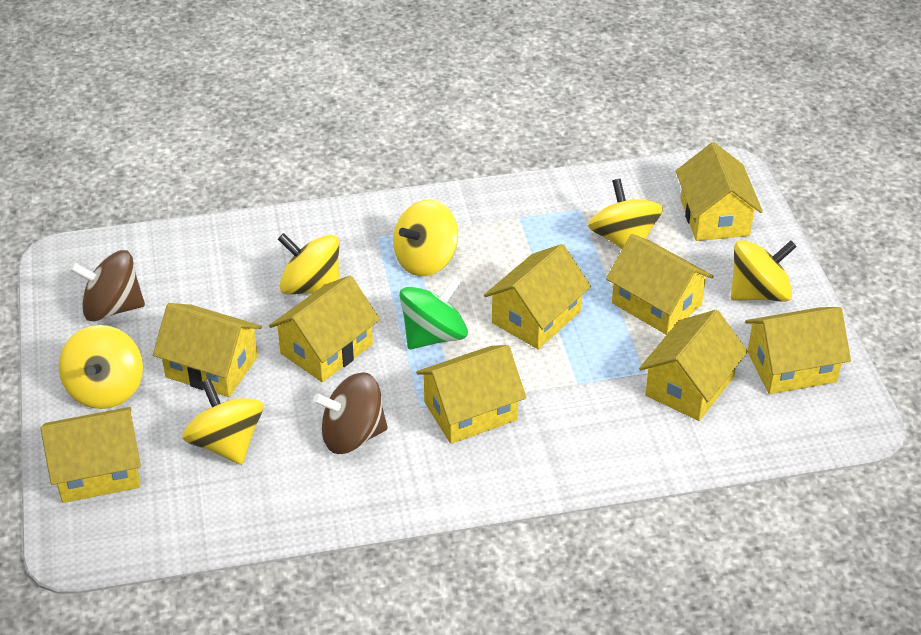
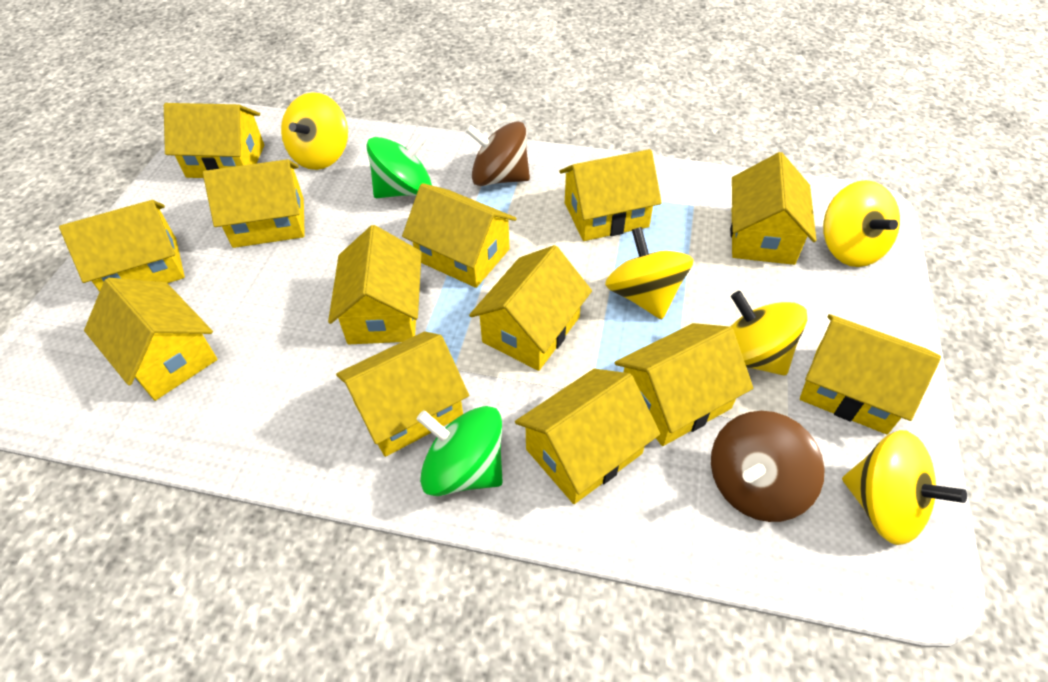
green spinning top: [399,277,468,349] = 1 -> [366,133,432,198] [416,406,503,496] = 2
yellow house: [41,407,141,503] [153,303,262,397] [269,275,380,382] [416,345,526,444] [484,244,591,349] [606,234,714,335] [639,310,748,421] [676,142,763,241] [745,307,851,394] = 9 -> [59,200,185,292] [84,278,218,401] [164,103,264,178] [203,159,305,248] [328,225,422,344] [336,331,469,457] [402,183,517,288] [469,245,592,371] [515,369,660,504] [559,149,662,241] [614,323,753,446] [730,152,816,265] [800,314,941,435] = 13
yellow spinning top: [59,325,143,409] [182,379,263,465] [278,233,339,294] [393,199,458,276] [588,179,663,249] [731,240,797,302] = 6 -> [281,92,348,170] [605,227,694,319] [730,291,807,375] [823,180,900,267] [842,430,967,545] = 5

